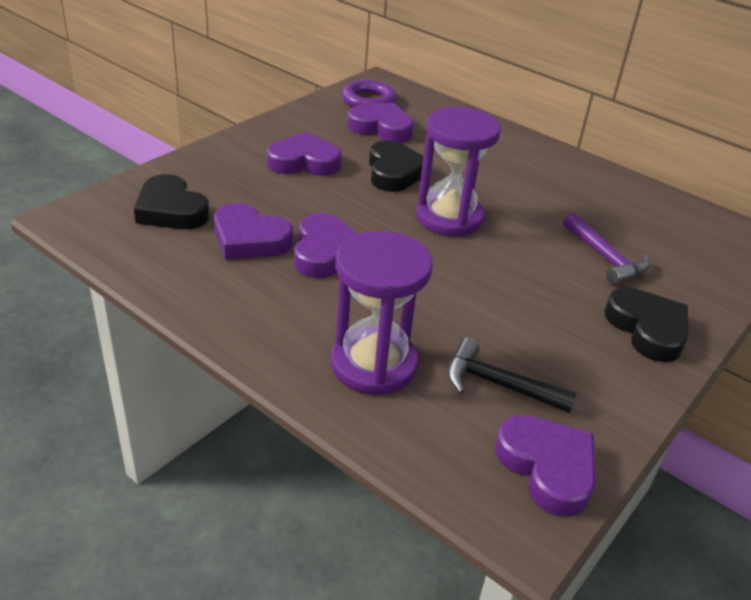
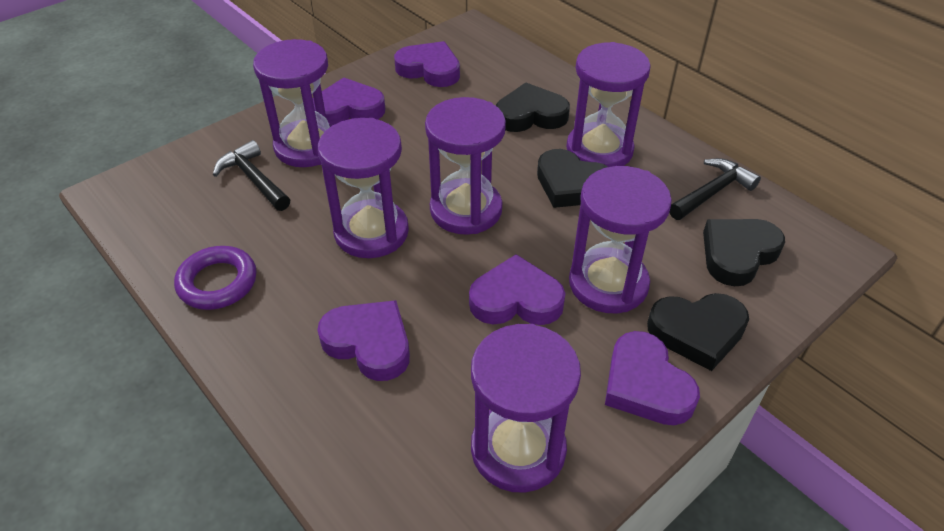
black hammer: [447,337,577,413] = 1 -> [213,140,290,211] [669,158,761,220] = 2
black heart: [134,174,209,229] [369,140,424,192] [605,287,688,362] = 3 -> [496,83,570,132] [537,149,608,208] [647,293,749,371] [703,219,785,286] = 4
purple hammer: [563,213,650,285] = 1 -> none = 0
purple hourglass: [331,231,433,395] [416,107,501,237] = 2 -> [253,39,333,167] [318,118,409,258] [425,97,506,235] [471,324,581,493] [566,42,651,167] [569,166,672,313] = 6

